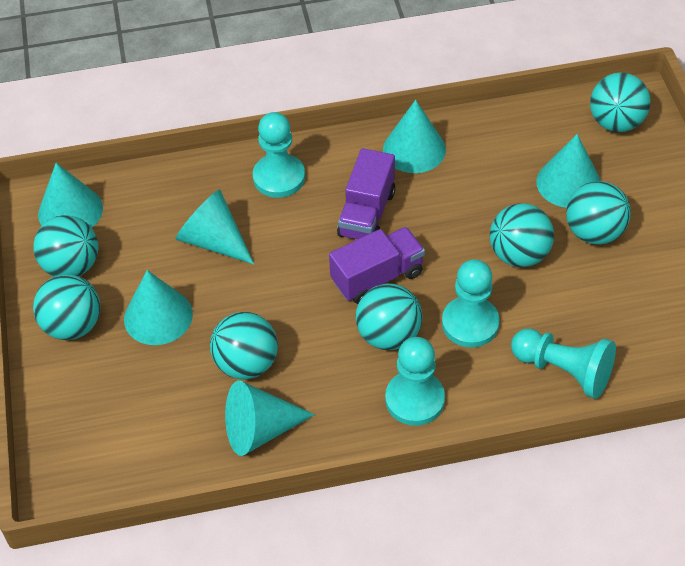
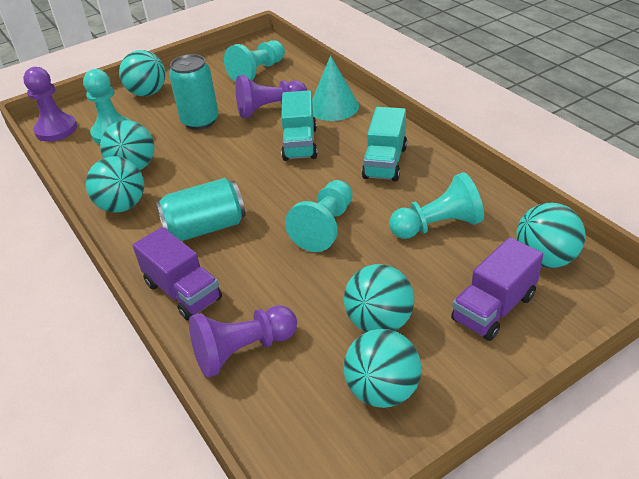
purple pawn: none = 0 -> [23,67,77,142] [189,306,297,378] [236,75,307,118] = 3
turquoise ball: [33,215,98,277] [33,274,101,340] [210,312,278,379] [356,284,423,350] [490,203,554,267] [566,181,631,245] [590,72,651,132] = 7 -> [86,156,144,213] [100,120,154,170] [119,50,166,96] [344,264,414,332] [344,329,421,408] [516,203,586,268] = 6
turquoise can: none = 0 -> [155,178,245,241] [169,54,219,130] = 2
turquoise cone: [38,163,103,227] [124,270,193,345] [176,190,254,264] [225,381,315,456] [383,100,446,173] [536,134,601,208] = 6 -> [312,56,359,121] = 1
turquoise truck: none = 0 -> [281,90,318,161] [362,107,407,182] = 2

